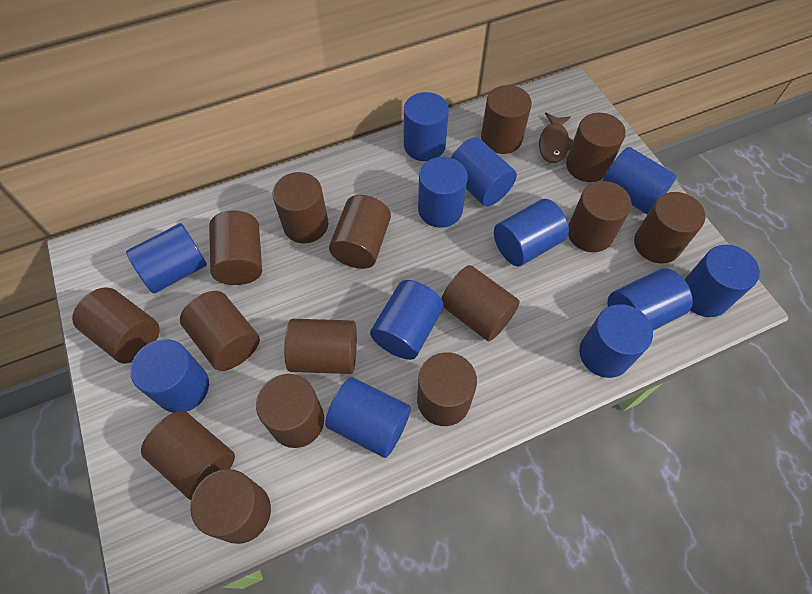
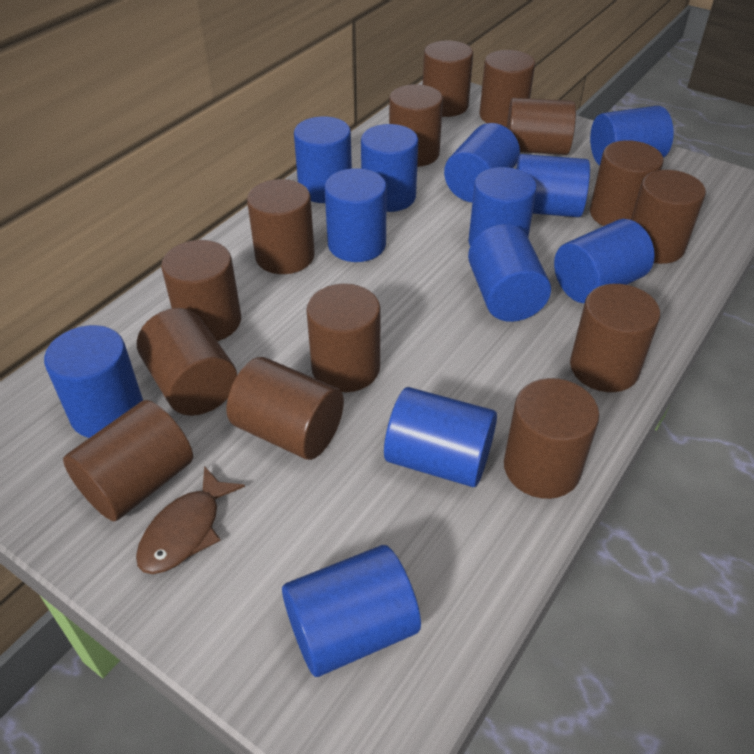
brown cylinder: [72,287,160,363] [141,411,235,500] [180,291,260,371] [190,469,271,544] [209,211,262,285] [256,374,324,448] [272,172,328,243] [284,319,357,374] [329,195,391,269] [417,352,477,426] [441,265,520,341] [481,85,532,154] [566,113,626,182] [568,181,632,252] [634,192,706,264] = 15 -> [63,400,193,521] [137,308,237,416] [161,240,241,341] [227,357,344,460] [247,179,315,274] [306,284,380,392] [389,84,443,167] [423,41,473,117] [479,50,535,127] [504,378,599,499] [507,98,576,155] [570,284,660,392] [590,140,663,226] [631,170,706,264] = 14

